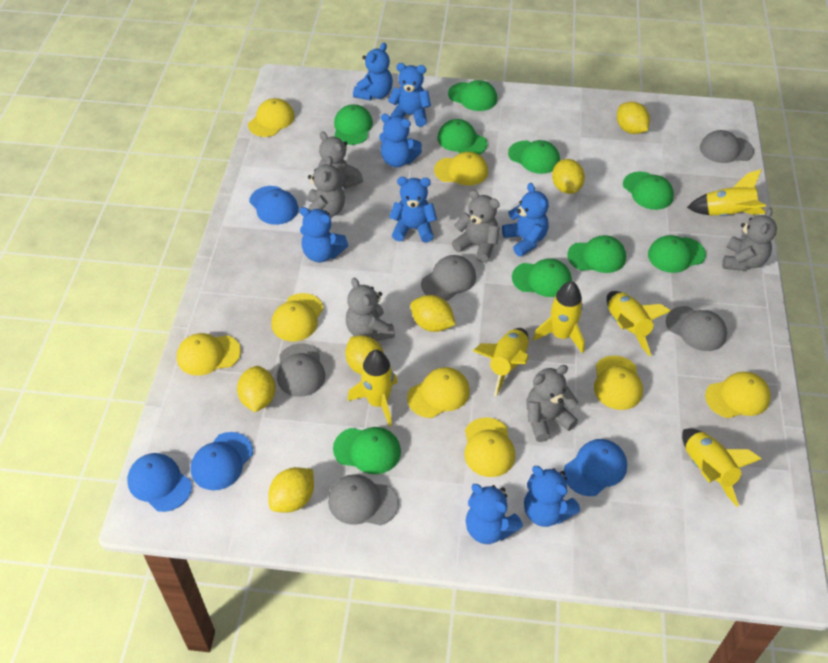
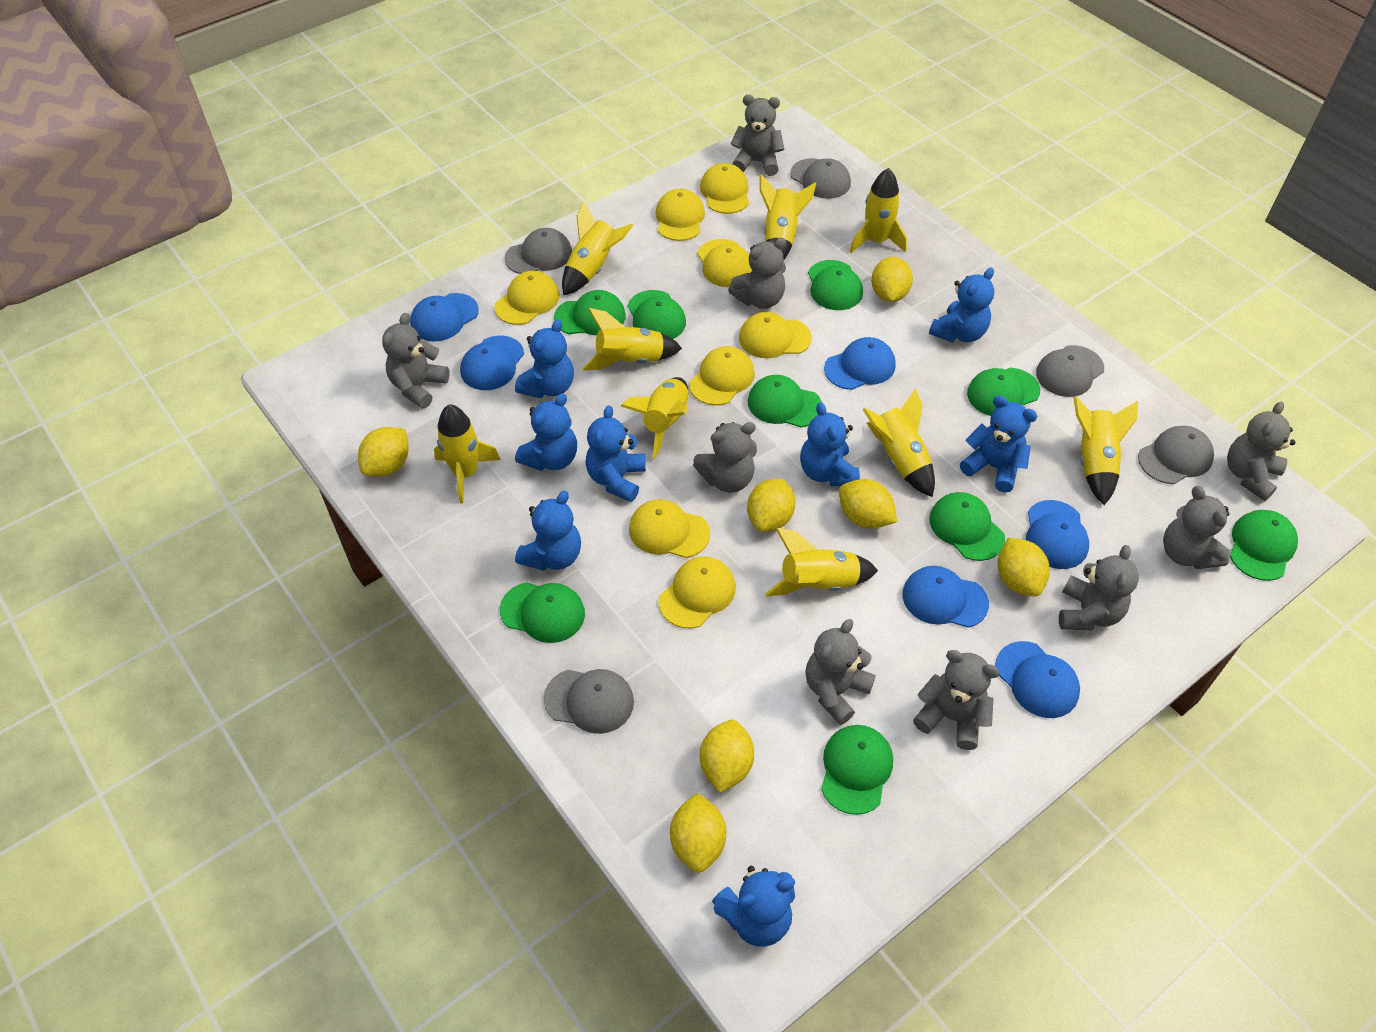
blue cap: [127,453,192,512] [191,432,253,490] [249,186,299,225] [564,439,627,496] = 4 -> [410,293,479,342] [460,336,524,390] [824,337,896,390] [902,566,989,628] [995,641,1080,718] [1026,500,1089,569] = 6
grey teddy bear: [308,156,345,217] [318,131,363,189] [346,278,395,341] [452,190,500,263] [526,365,578,442] [722,208,777,271] = 6 -> [382,313,450,409] [693,422,757,493] [728,237,786,309] [731,95,784,176] [805,619,876,725] [913,650,1000,750] [1059,545,1139,630] [1163,486,1231,569] [1227,401,1296,501] = 9
yellow lemon: [237,366,276,412] [268,467,314,513] [345,335,384,375] [410,295,456,332] [552,159,585,194] [617,102,650,134] = 6 -> [358,427,409,477] [670,793,726,873] [700,720,754,793] [747,479,795,532] [839,479,897,529] [871,257,913,302] [997,538,1050,597] = 7
yellow rocket: [347,350,397,427] [473,328,529,396] [533,281,585,354] [607,291,671,356] [682,428,762,507] [687,169,766,216] = 6 -> [434,404,501,503] [562,201,633,295] [582,308,682,370] [621,377,689,459] [759,174,816,260] [765,528,878,596] [850,168,907,253] [862,388,935,497] [1073,396,1138,505] = 9

